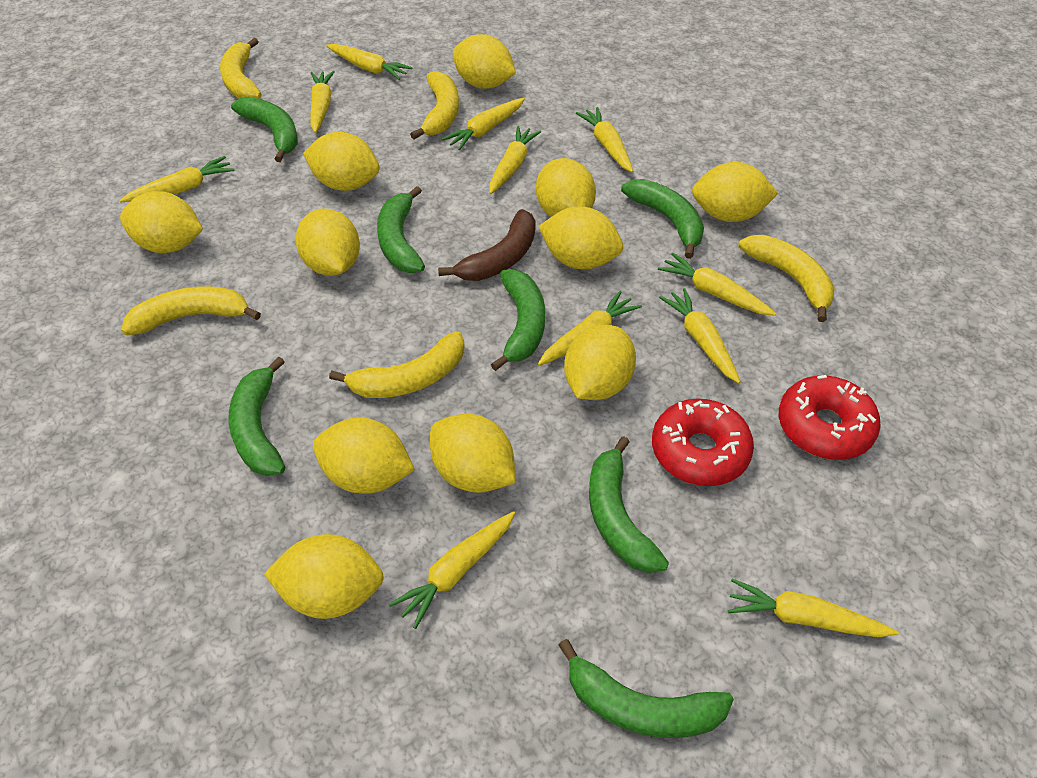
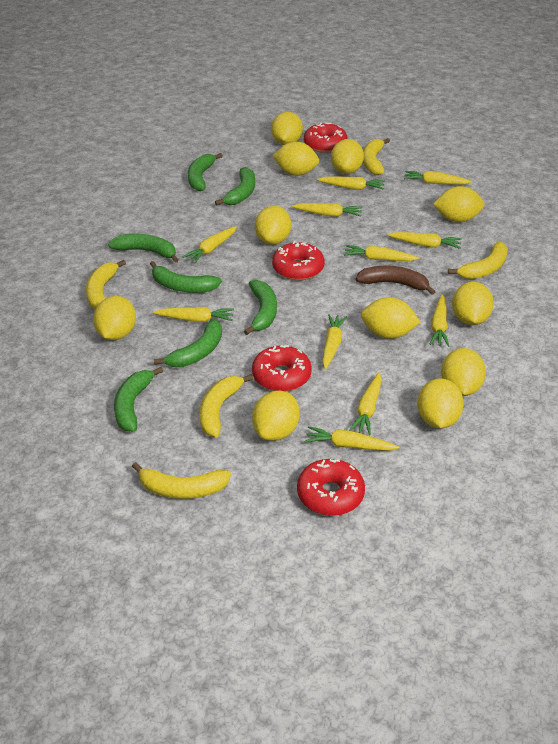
red donut: [652,398,754,486] [779,375,881,460] = 2 -> [252,345,312,391] [272,241,324,280] [297,459,365,516] [304,122,347,153] = 4

